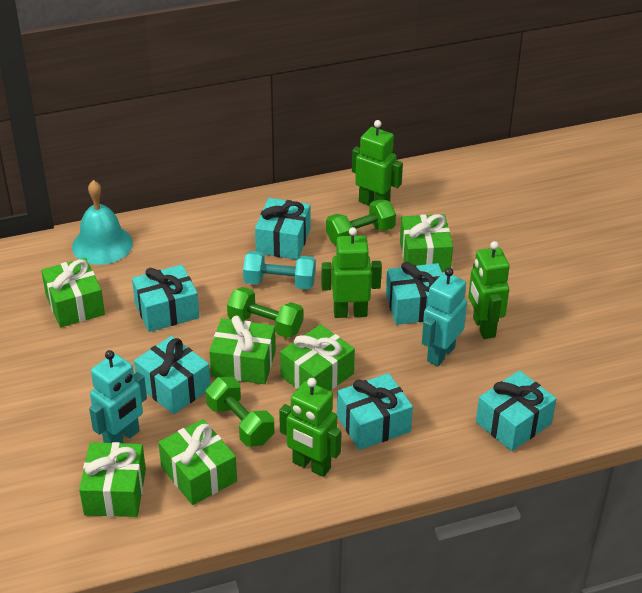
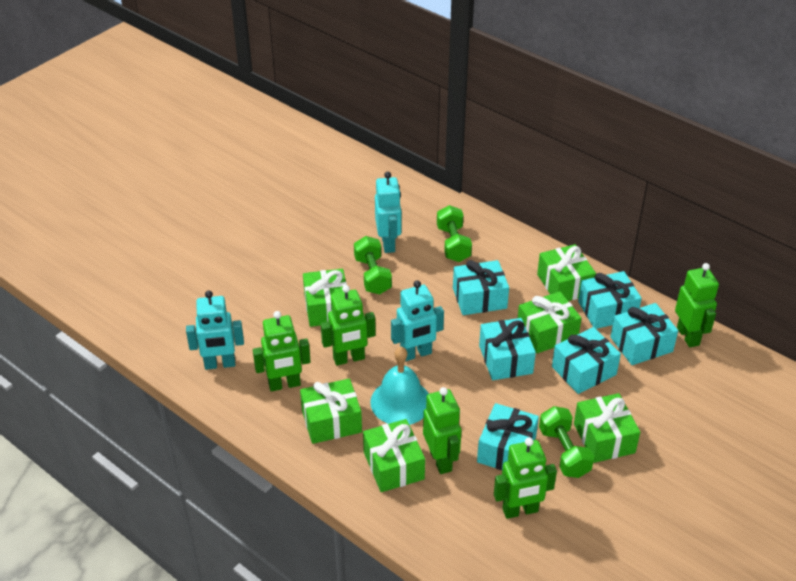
green robot: [279,378,342,477] [321,227,382,318] [352,120,403,205] [468,241,510,339] = 4 -> [253,311,311,391] [321,285,376,366] [423,387,461,474] [494,437,557,519] [675,263,719,347] = 5
turquoise dumbbell: [243,251,316,289] = 1 -> none = 0
turquoise robot: [89,350,147,443] [422,268,467,366] = 2 -> [186,291,244,370] [375,171,402,253] [391,280,444,361] = 3

